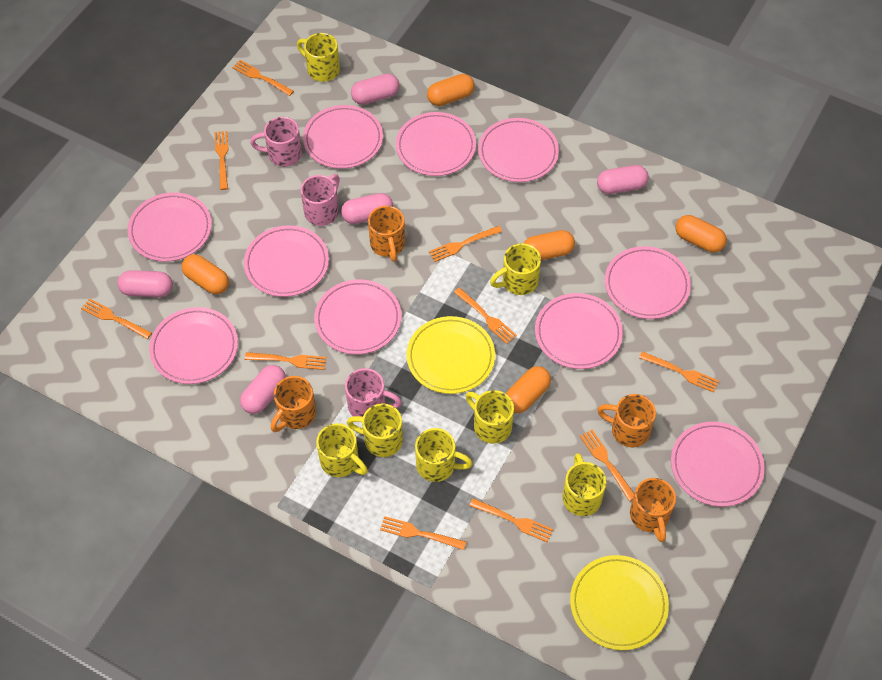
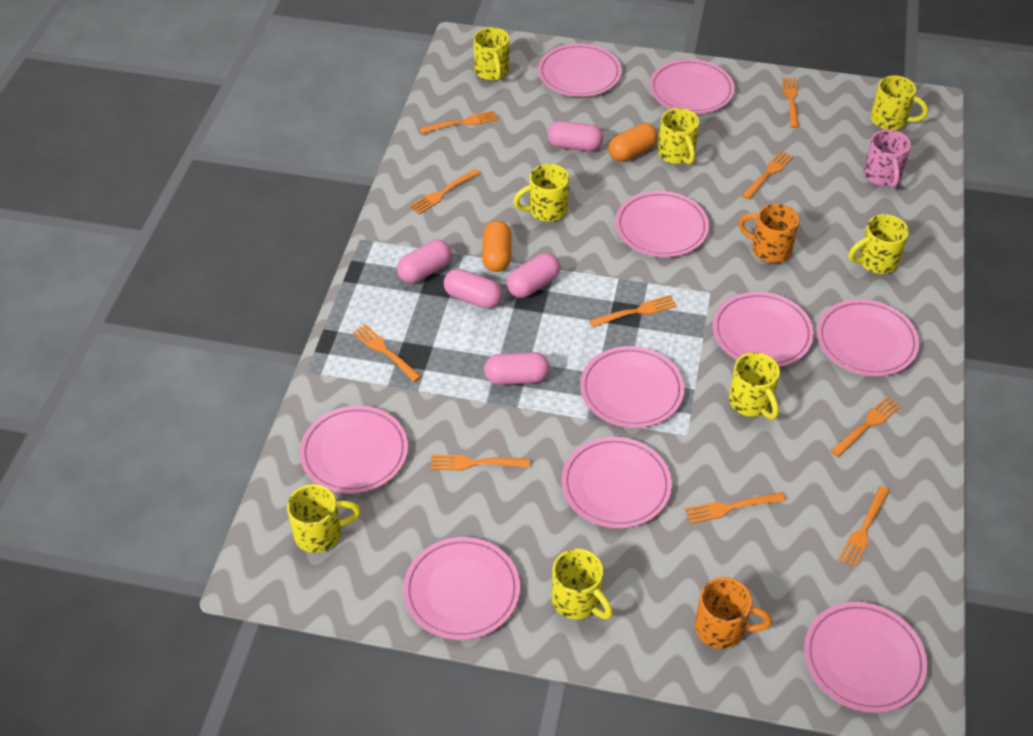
orange capsule: [182,254,229,294] [427,74,475,106] [506,366,551,413] [523,230,575,260] [676,215,727,252] = 5 -> [482,221,512,272] [608,123,658,162] = 2
orange mug: [271,376,316,432] [368,206,405,262] [598,394,656,447] [630,478,676,542] = 4 -> [695,577,772,649] [738,204,799,263] = 2
pink mug: [250,117,302,167] [301,174,340,226] [345,368,402,417] = 3 -> [863,130,911,188] = 1
yellow mug: [297,33,340,82] [316,423,368,477] [347,403,403,457] [415,428,473,482] [465,390,514,444] [490,243,541,295] [562,453,606,516] = 7 -> [287,484,361,553] [473,27,509,81] [513,164,569,222] [552,549,613,619] [658,108,699,165] [729,352,780,420] [849,214,909,274] [871,75,928,130] = 8
yellow plate: [407,316,495,394] [570,555,669,650] = 2 -> none = 0

